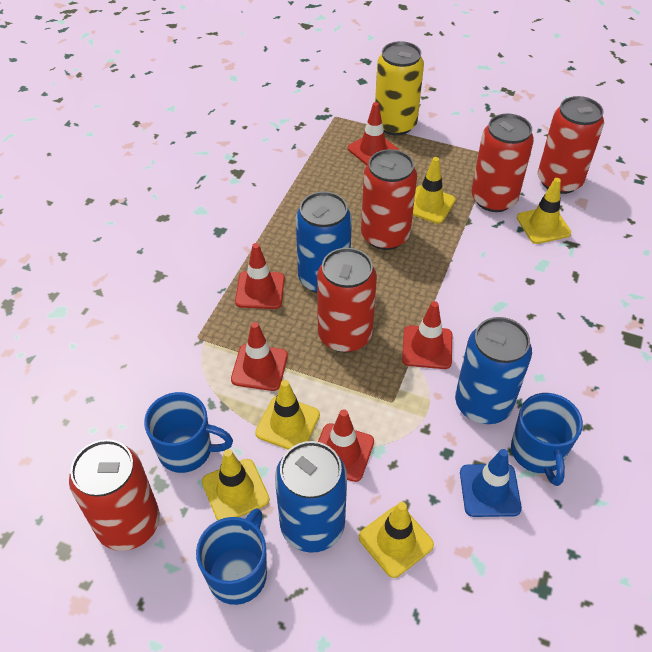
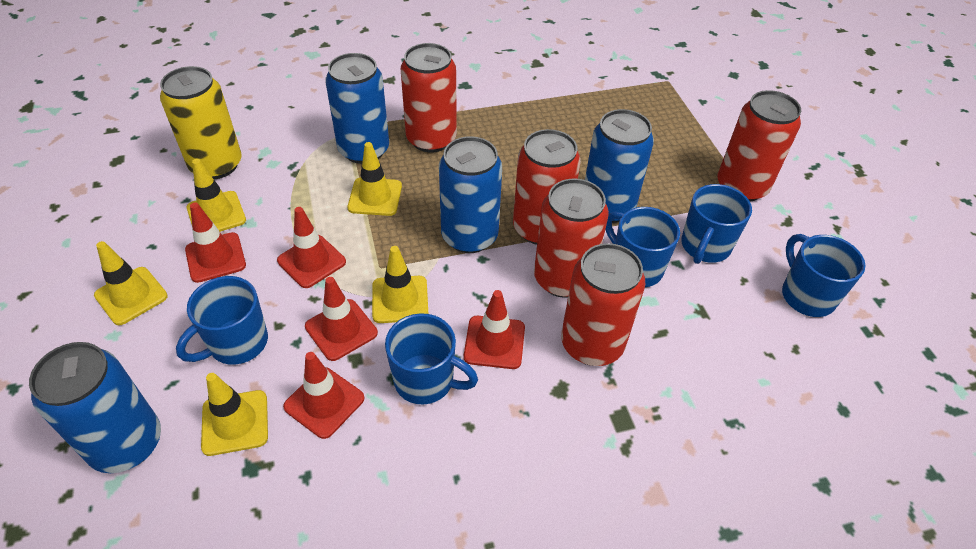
blue can: [275,441,347,553] [296,191,352,293] [455,317,532,424] = 3 -> [29,342,161,473] [325,53,389,164] [439,136,502,253] [585,109,654,223] = 4
blue mug: [144,392,233,473] [196,508,267,605] [511,393,583,486] = 3 -> [176,276,268,365] [385,313,478,405] [605,207,680,287] [681,184,752,264] [782,234,865,317] = 5
blue traffic cone: [460,449,522,517] = 1 -> none = 0

